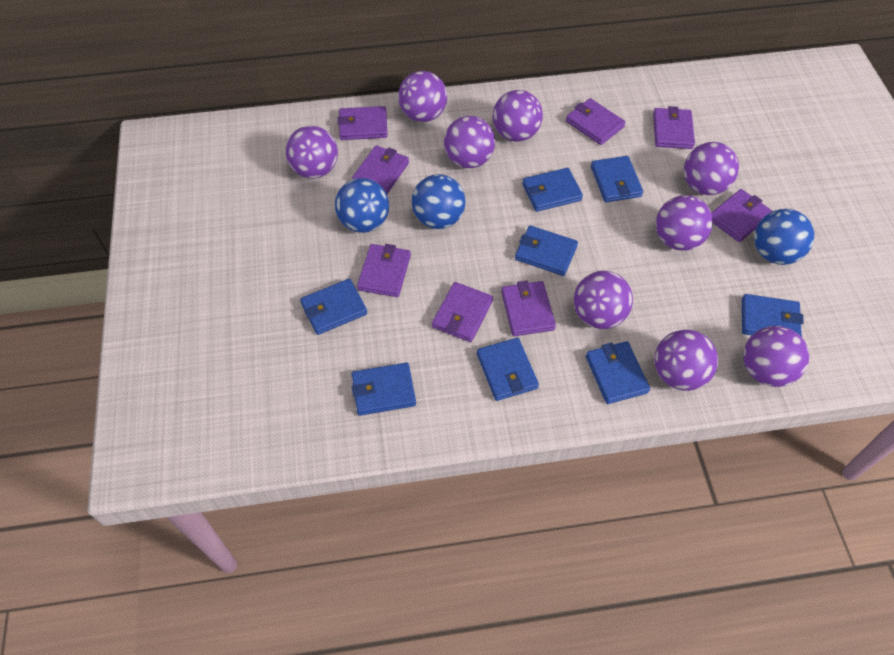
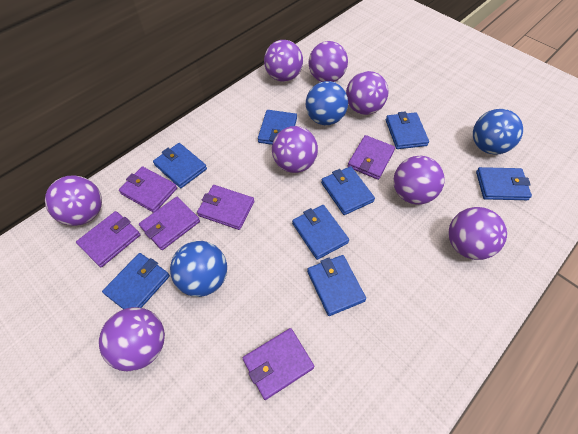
purple ball: [286,126,338,178] [398,71,447,122] [444,116,495,168] [493,90,543,142] [574,271,633,329] [654,330,718,391] [656,195,713,251] [684,142,739,195] [743,326,809,387] = 9 -> [45,175,102,226] [99,307,165,371] [264,40,303,82] [272,126,318,173] [309,41,348,82] [346,71,389,115] [393,156,445,205] [449,207,507,260] = 8
purple wallet: [337,106,388,140] [352,145,409,194] [357,244,411,297] [432,282,493,342] [501,281,556,336] [566,98,626,145] [653,106,695,149] [712,189,772,242] = 8 -> [76,211,140,267] [119,166,177,213] [139,197,200,250] [197,185,254,230] [243,328,314,400] [348,135,395,180] = 6

